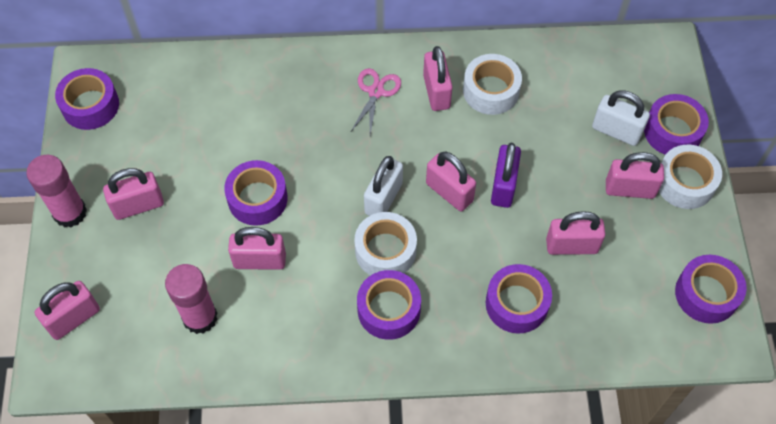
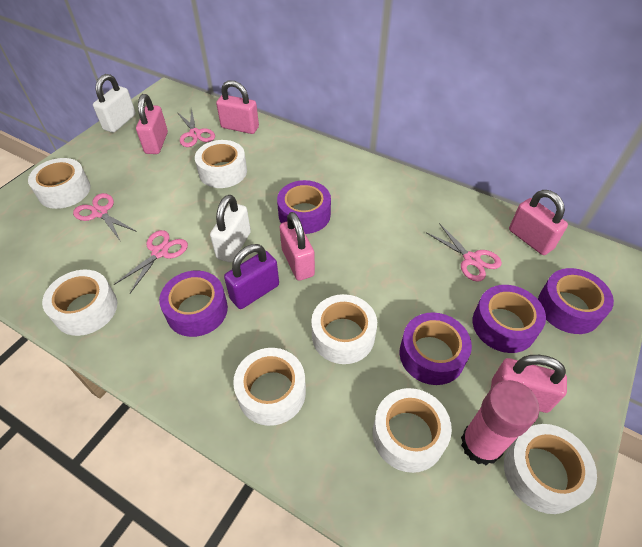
pink glue stick: [26,155,87,227] [165,264,218,334] = 2 -> [461,380,539,465] = 1
pink padlock: [35,281,100,340] [103,168,164,220] [228,227,286,270] [423,46,453,111] [426,152,476,211] [546,211,605,255] [606,152,664,199] = 7 -> [136,94,168,154] [216,80,259,134] [280,212,315,281] [491,355,567,413] [509,190,568,255] = 5
pink scissors: [350,68,401,135] = 1 -> [73,193,137,242] [114,230,188,293] [177,108,215,147] [426,223,502,282] = 4
purple tape: [55,68,119,130] [224,160,288,226] [357,270,421,340] [486,264,552,334] [644,94,709,155] [675,255,747,324] = 6 -> [159,270,228,337] [277,180,331,234] [400,313,472,385] [473,285,546,353] [538,268,614,334] = 5
white tape: [354,212,417,275] [463,54,522,115] [658,145,722,209] = 3 -> [28,158,91,209] [42,270,117,336] [195,140,247,188] [233,348,306,426] [311,294,377,364] [373,388,452,473] [504,424,597,514] = 7

